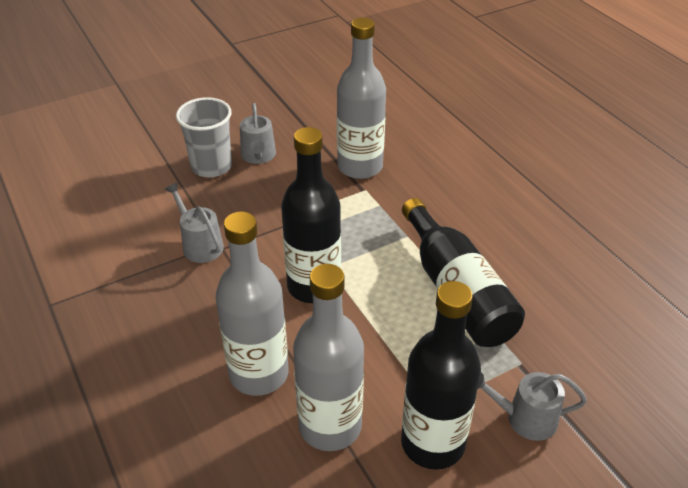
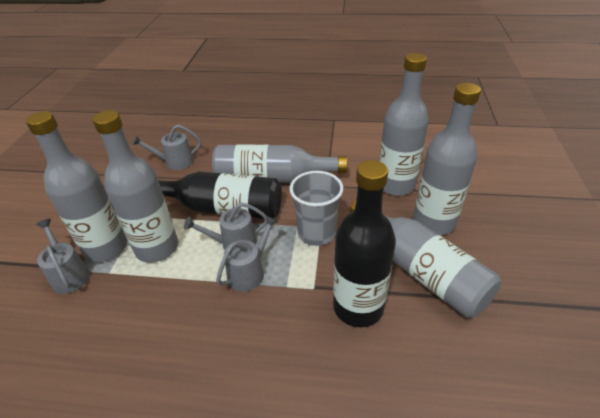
black bottle: [281,127,341,303] [401,281,481,470] [402,198,525,347] = 3 -> [158,172,282,219] [333,160,396,327] = 2
grey bottle: [216,211,289,396] [293,264,364,451] [337,17,386,179] = 3 -> [26,111,127,262] [92,110,178,263] [212,144,348,183] [349,199,501,318] [379,53,429,196] [413,83,481,235] = 6
grey watering can: [165,182,224,263] [240,103,276,164] [477,372,587,441] = 3 -> [36,219,90,294] [132,125,201,170] [184,203,267,250] [216,216,278,292] = 4

